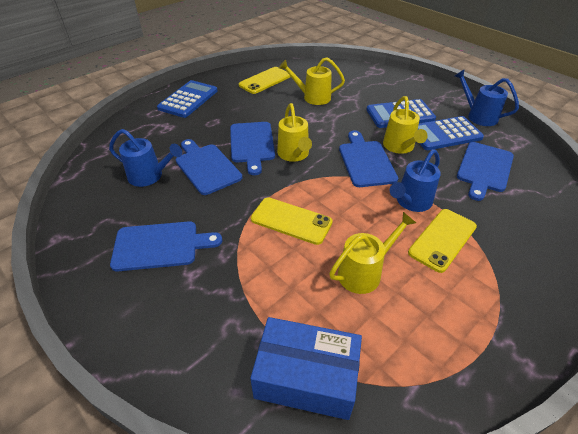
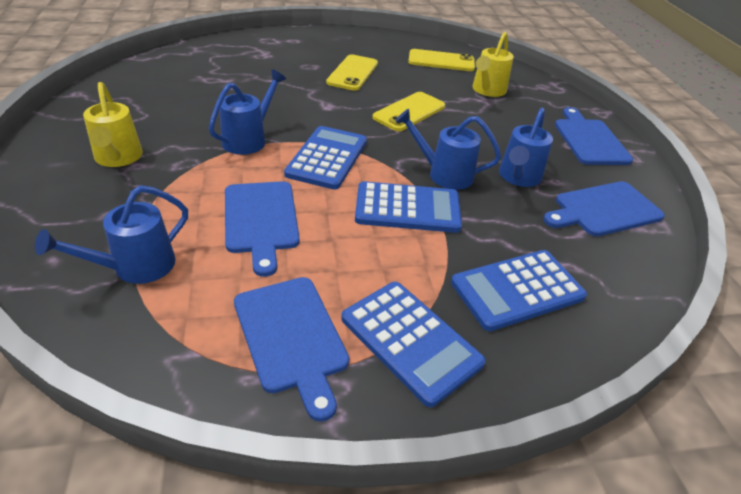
blue box: [250,317,362,420] = 1 -> none = 0
blue calculator: [157,80,218,118] [366,99,436,128] [418,116,484,150] = 3 -> [284,126,367,190] [341,282,486,407] [355,181,462,233] [451,250,587,331] = 4
blue cutting board: [110,221,223,271] [176,139,242,195] [230,122,275,175] [339,131,398,187] [457,142,514,201] = 5 -> [225,181,300,277] [234,277,349,422] [543,181,665,236] [555,107,633,165] = 4
blue watering can: [109,129,182,187] [390,149,441,212] [455,69,519,126] = 3 -> [35,185,188,284] [209,70,286,155] [396,109,501,190] [499,108,553,187] = 4
yellow watering can: [277,103,312,162] [279,57,345,105] [329,212,416,294] [383,96,428,154] = 4 -> [83,82,143,167] [472,32,514,97] = 2

